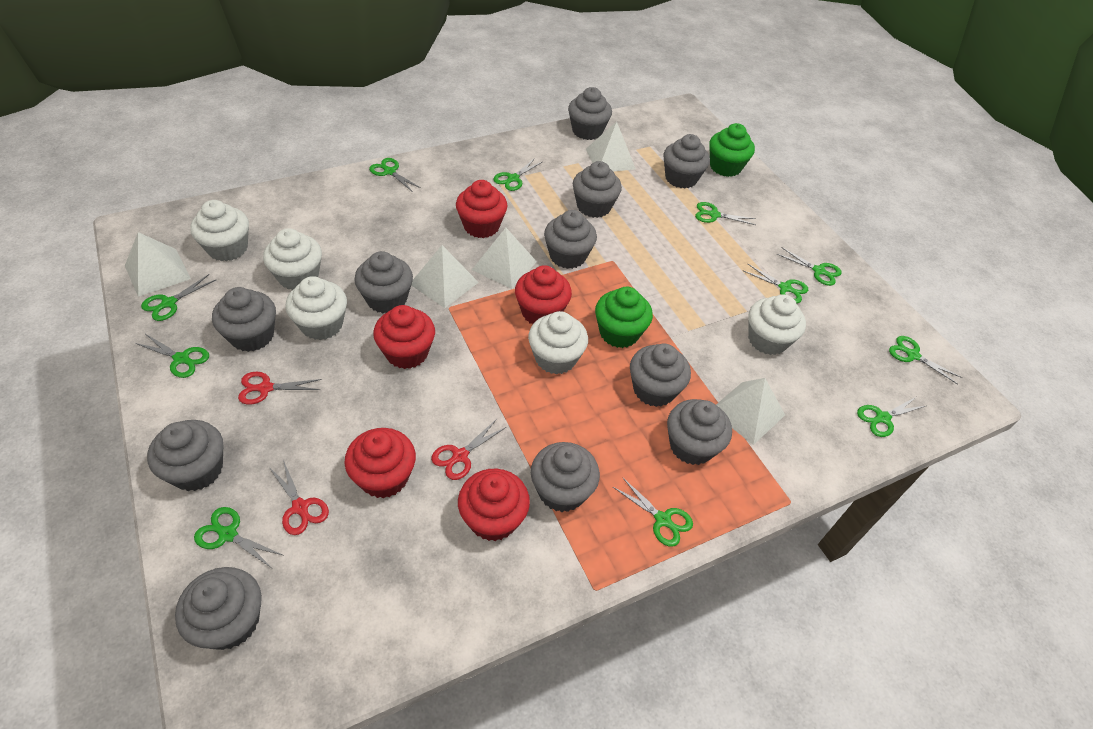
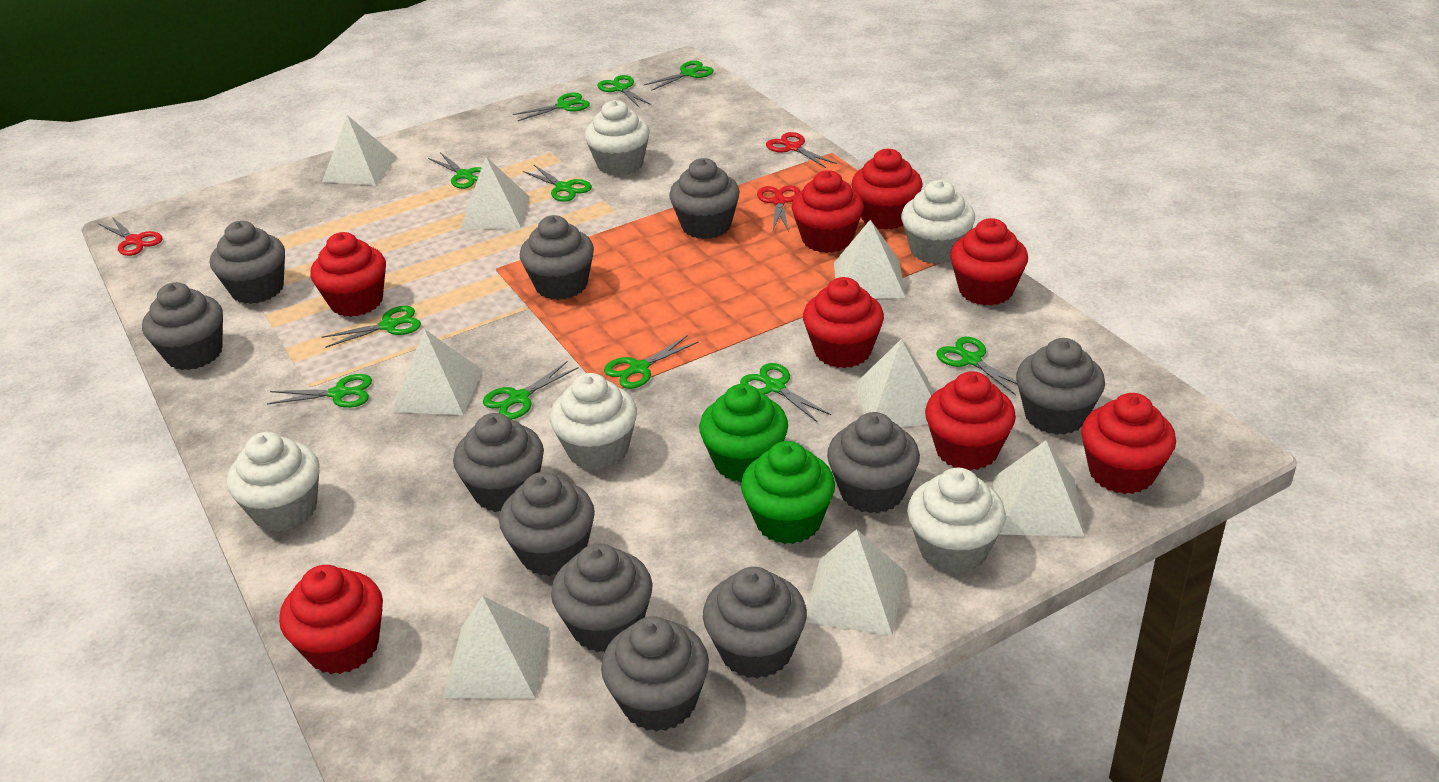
red cupcake: [344,428,416,498] [373,305,435,369] [456,180,508,238] [458,469,530,541] [515,265,572,324] = 5 -> [279,565,383,674] [310,232,386,317] [792,170,864,253] [803,277,884,368] [852,149,922,230] [925,371,1016,470] [950,218,1028,306] [1081,393,1176,494] = 8
white pyramid: [125,232,191,297] [411,245,479,308] [472,228,537,289] [586,122,636,172] [716,378,785,445] = 5 -> [322,115,397,185] [392,329,483,415] [443,596,549,699] [460,157,530,230] [806,529,905,636] [834,220,906,299] [854,339,934,427] [992,441,1085,537] = 8

